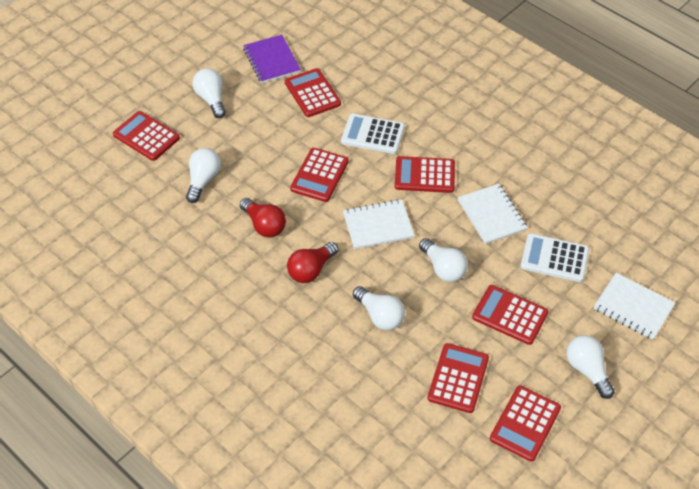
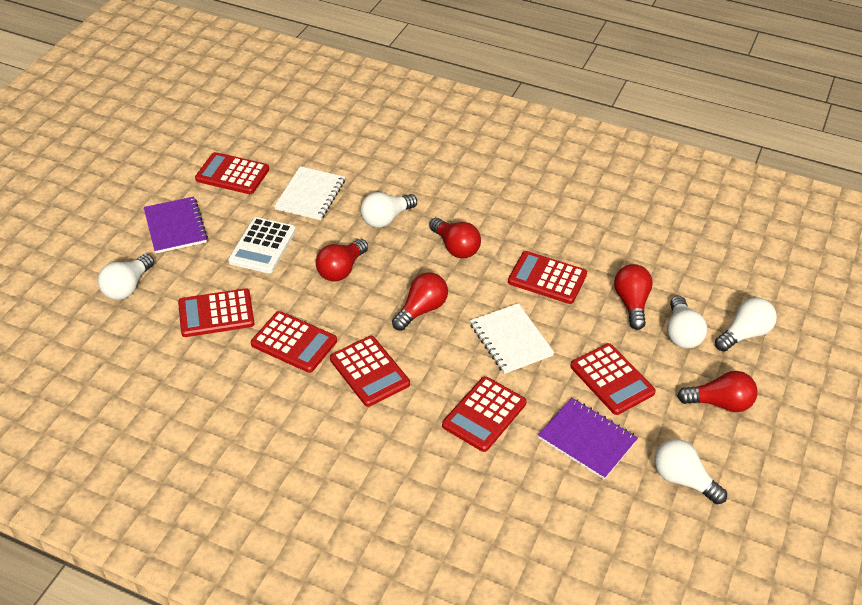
purple notebook: [243,35,301,83] = 1 -> [144,197,208,253] [538,398,638,480] = 2
red light bulb: [240,198,286,238] [287,242,338,283] = 2 -> [316,239,368,282] [392,272,448,331] [429,218,481,258] [614,264,653,330] [677,371,757,412] = 5
white calculator: [341,114,405,154] [520,233,589,282] = 2 -> [228,217,296,273] = 1
white notebook: [343,199,415,249] [458,184,528,244] [594,273,675,340] = 3 -> [274,166,345,220] [470,303,554,374] = 2

